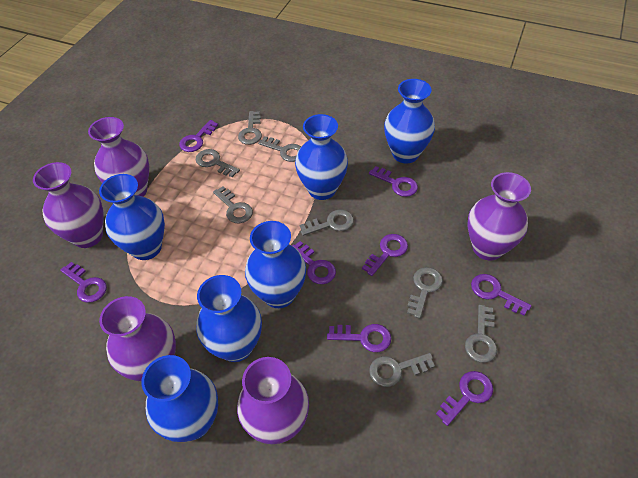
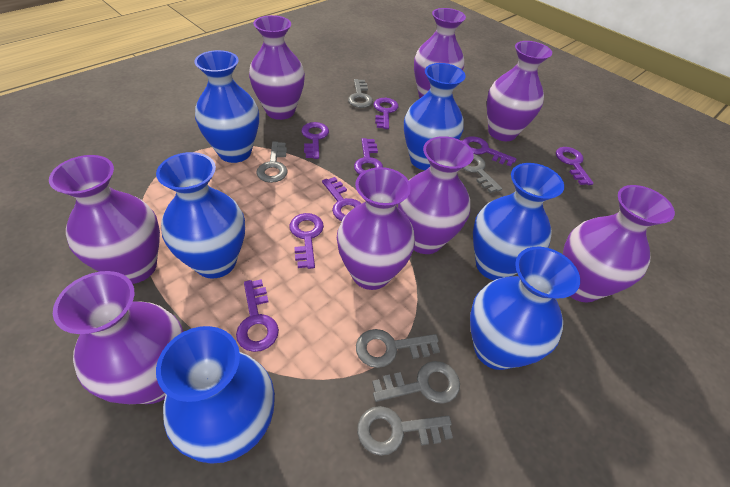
grey key: [196,149,240,177] [213,186,253,223] [238,111,262,145] [258,136,301,162] [300,209,354,236] [369,353,435,387] [407,267,443,319] [465,305,497,363] = 8 -> [256,142,288,183] [348,79,373,108] [356,329,440,368] [357,406,453,456] [372,361,460,404] [462,154,502,193] = 6
purple vase: [33,162,104,248] [88,117,149,197] [99,296,176,382] [237,357,309,444] [467,172,531,261] = 5 -> [49,155,160,284] [53,271,184,404] [249,15,305,120] [337,167,415,290] [398,136,474,254] [414,8,466,98] [487,41,552,141] [563,185,675,303] = 8

